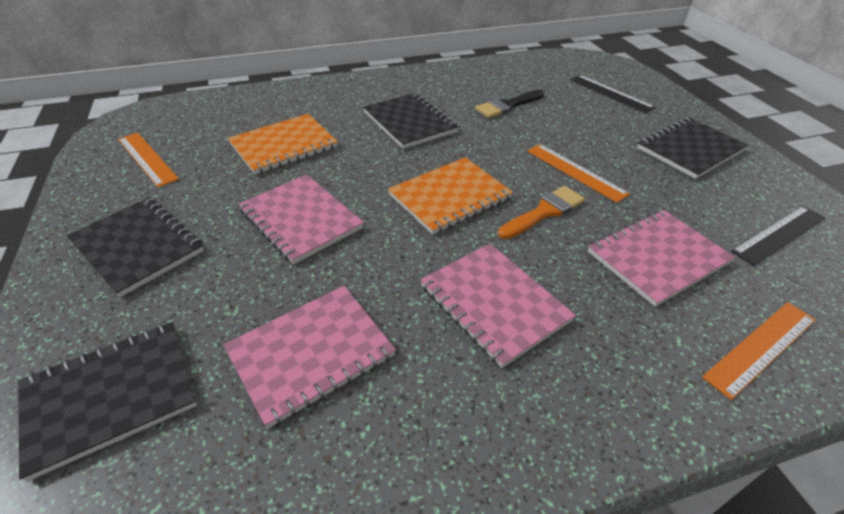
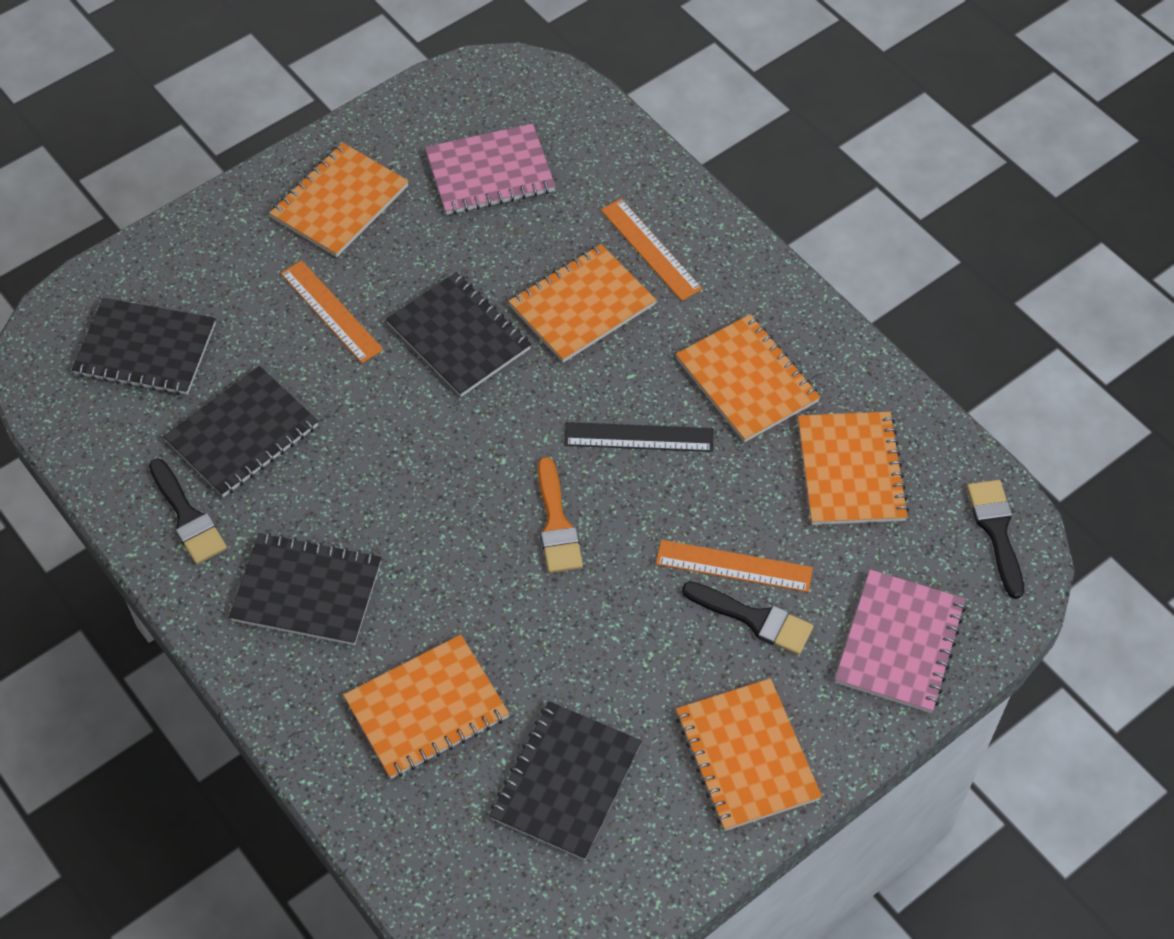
black brush: [475,90,544,118] = 1 -> [149,458,227,564] [682,581,814,655] [967,480,1024,599] = 3
black notebook: [18,322,197,482] [67,197,204,297] [363,93,458,149] [637,118,748,179] = 4 -> [72,298,216,395] [163,366,318,497] [229,532,382,645] [386,272,531,397] [490,701,642,860] = 5
black ruler: [570,75,655,113] [731,206,825,266] = 2 -> [564,422,713,452] = 1
orange notebook: [228,114,338,174] [388,157,513,234] = 2 -> [269,143,409,257] [343,635,509,779] [508,244,656,363] [676,314,820,442] [676,678,822,831] [798,412,909,525] = 6
pink notebook: [223,286,396,428] [238,174,364,264] [421,243,576,368] [588,210,735,307] = 4 -> [425,124,556,215] [835,569,966,713] = 2

